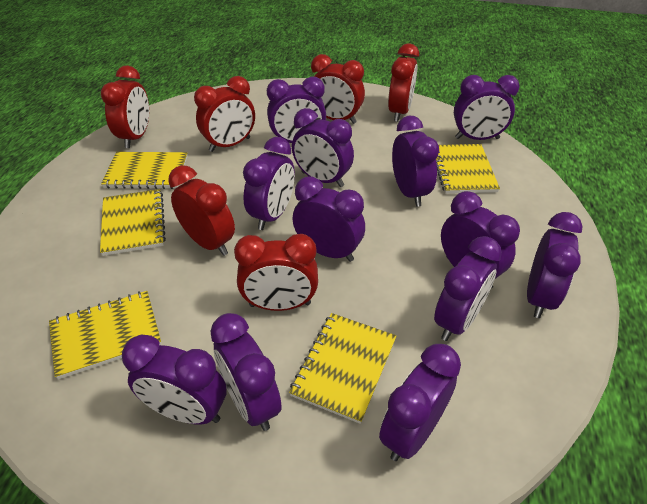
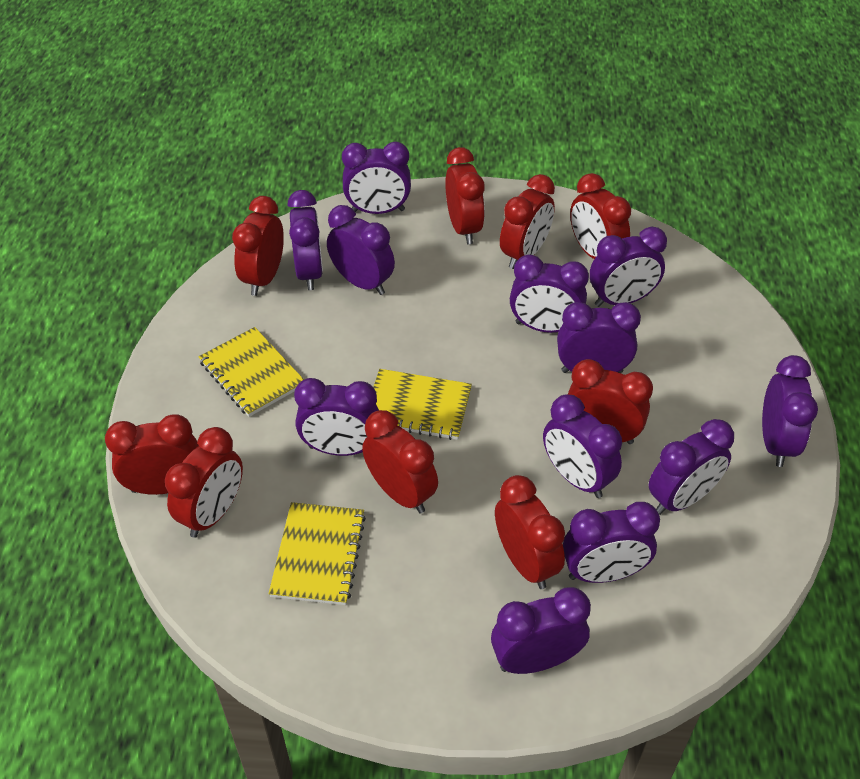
red clock: [101,65,149,148] [168,165,235,256] [194,76,255,152] [234,234,318,311] [311,54,365,124] [388,43,419,122] = 6 -> [105,414,199,495] [165,427,243,538] [232,196,284,296] [362,410,438,513] [445,147,485,244] [495,475,565,589] [500,174,555,269] [568,359,653,444] [570,173,631,259] = 9
yellow notebook: [49,291,162,379] [100,189,166,256] [101,152,188,189] [289,313,396,424] [436,144,500,194] = 5 -> [199,327,304,417] [269,502,366,605] [373,369,472,440] = 3

